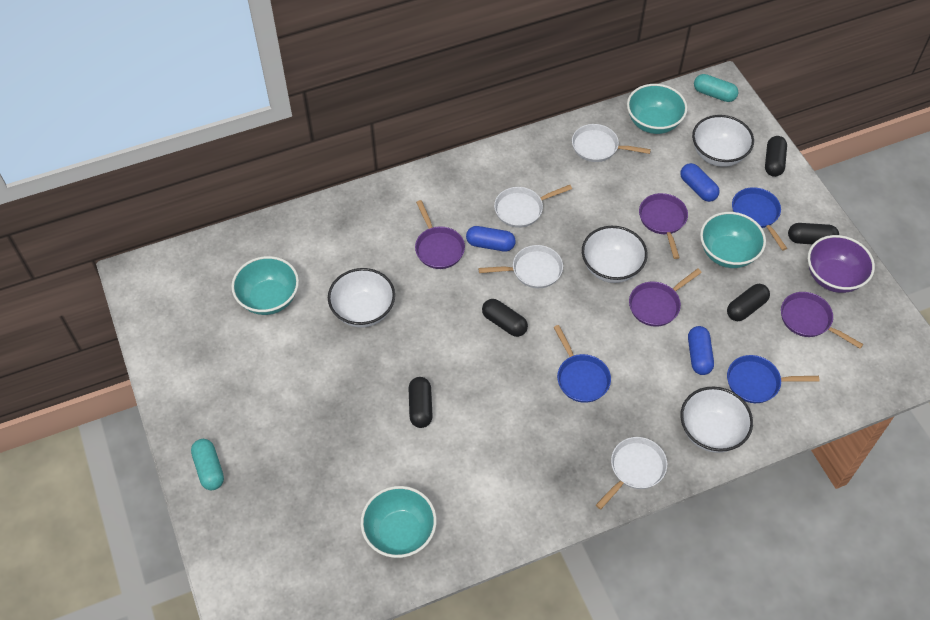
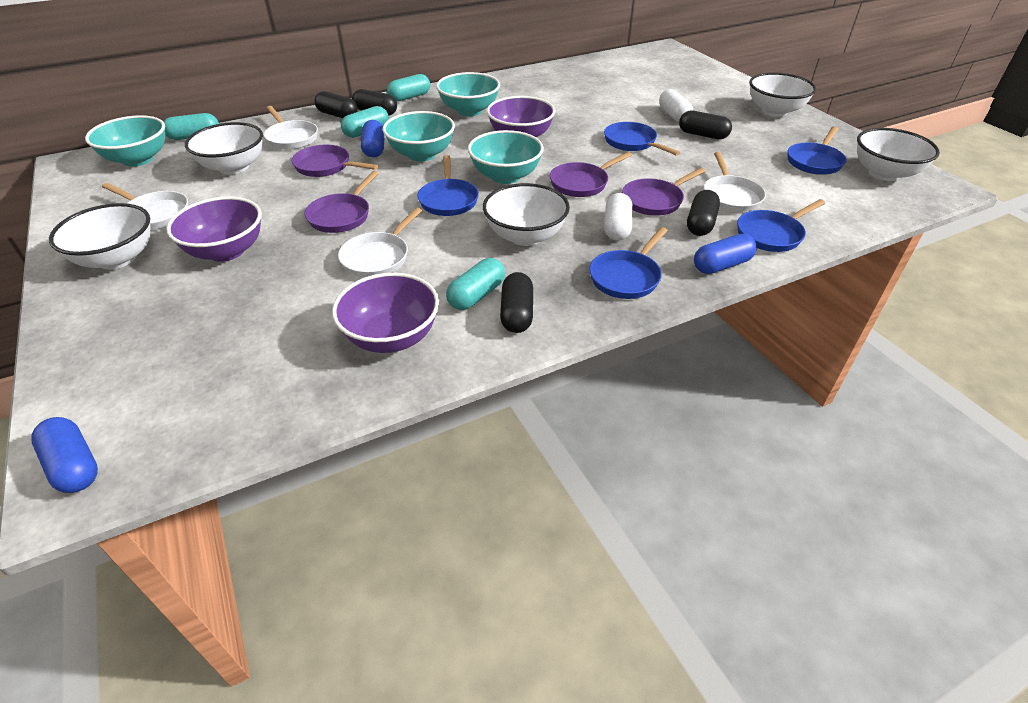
blue pan: [553,325,611,403] [727,355,819,403] [732,187,787,251] = 3 -> [417,155,479,216] [589,227,668,299] [604,122,680,156] [737,199,825,252] [787,126,847,175] = 5
purple bowl: [808,235,875,293] = 1 -> [166,197,262,262] [332,273,439,353] [487,96,555,137] = 3
turquoise capsule: [191,439,224,490] [694,74,738,102] = 2 -> [164,113,219,140] [341,106,389,138] [387,74,430,102] [446,258,505,310] = 4
white bowl: [328,268,395,327] [582,226,648,283] [680,387,753,453] [692,115,754,167] = 4 -> [49,203,151,269] [185,122,263,175] [483,183,570,246] [749,73,816,117] [857,128,940,181] = 5
white capsule: none = 0 -> [604,193,632,241] [659,89,693,122] = 2

